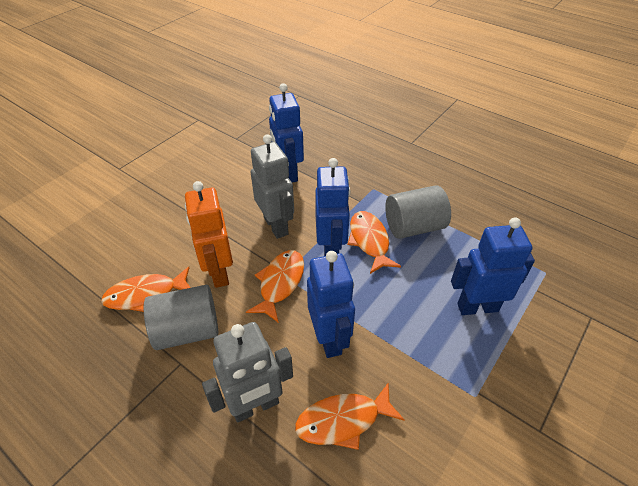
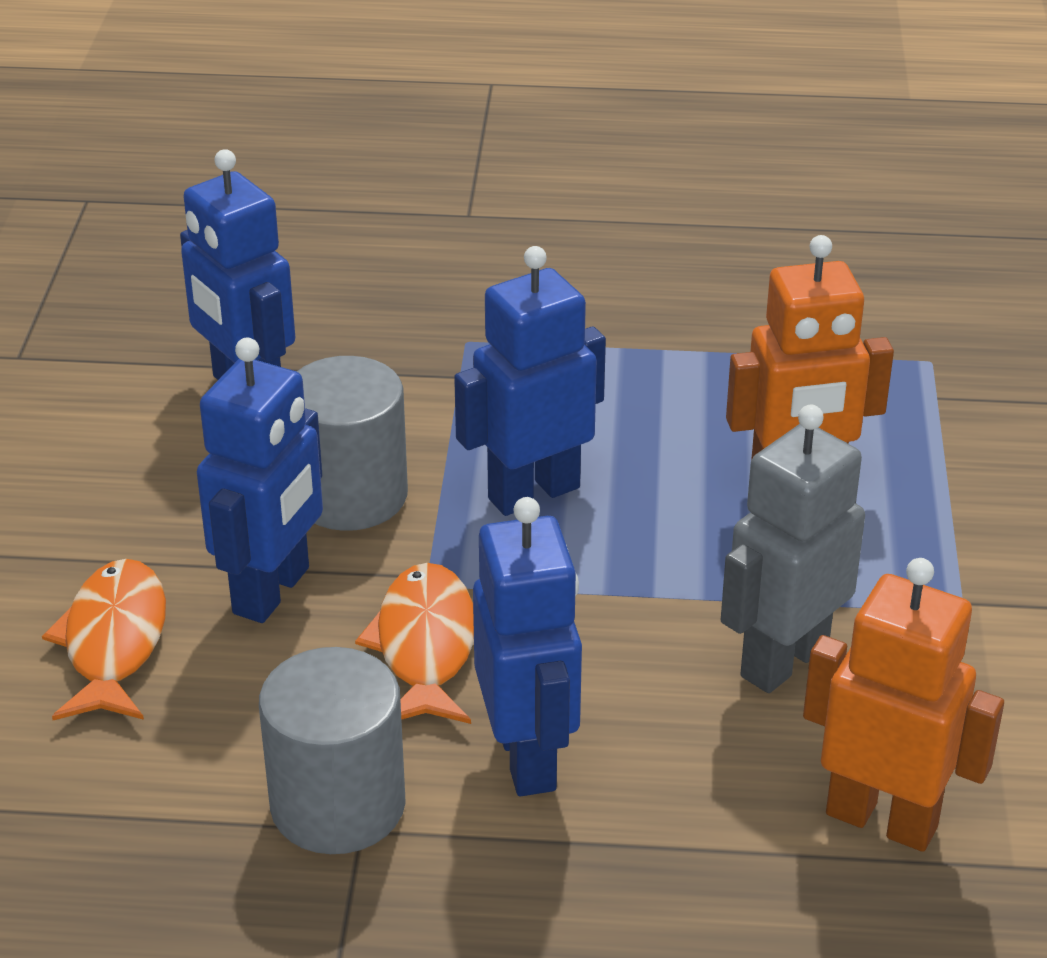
grey robot: [202,322,293,422] [251,134,294,239] = 2 -> [721,405,865,693] = 1
orange fish: [101,267,191,312] [246,250,304,323] [295,382,405,450] [347,211,401,274] = 4 -> [42,559,166,720] [355,563,474,724] = 2
orange robot: [185,181,233,288] = 1 -> [726,235,894,460] [803,558,1004,852] = 2

